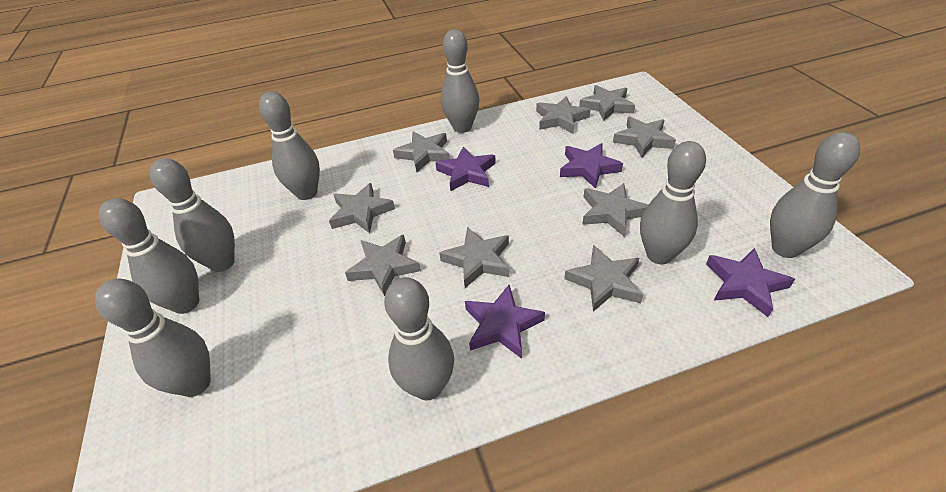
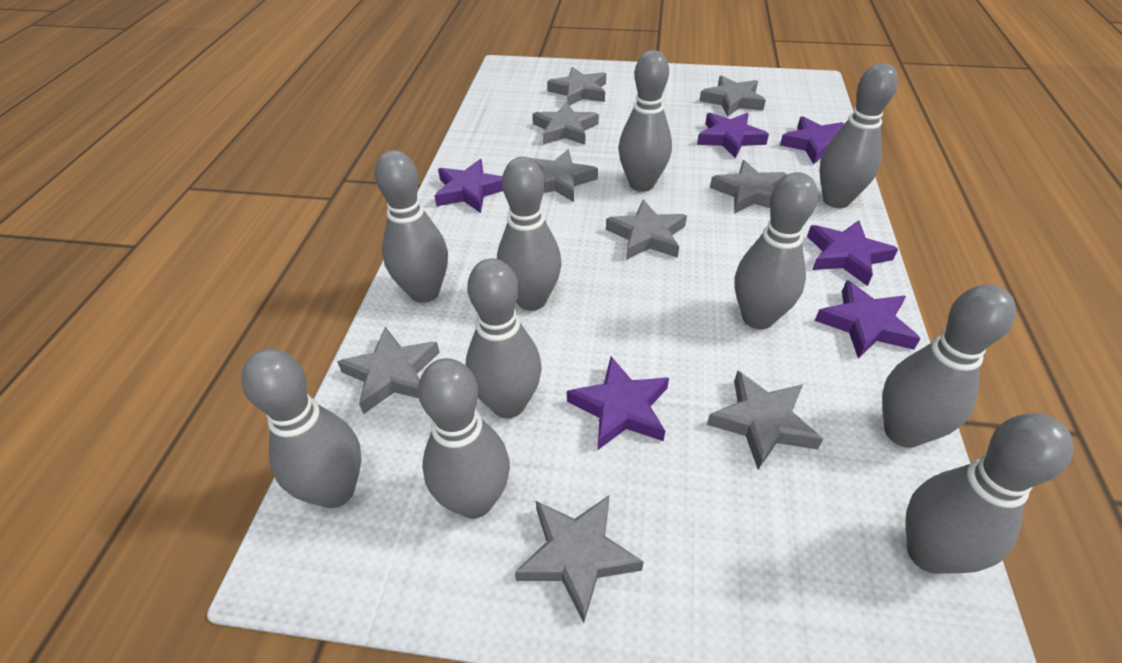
grey bowling pin: [95,279,211,397] [99,198,199,314] [150,158,235,272] [259,91,320,200] [384,277,454,400] [441,29,479,133] [640,141,706,264] [770,132,860,258] = 8 -> [241,349,362,508] [375,150,448,303] [418,358,510,518] [466,258,542,418] [497,157,562,311] [619,50,672,192] [735,172,818,329] [820,63,898,208] [882,284,1016,448] [905,413,1073,574] = 10
purple star: [435,147,496,191] [465,285,545,359] [560,143,623,189] [706,248,795,317] = 4 -> [434,159,503,213] [567,357,669,450] [697,113,769,158] [780,116,844,164] [807,220,898,286] [815,280,921,359] = 6

